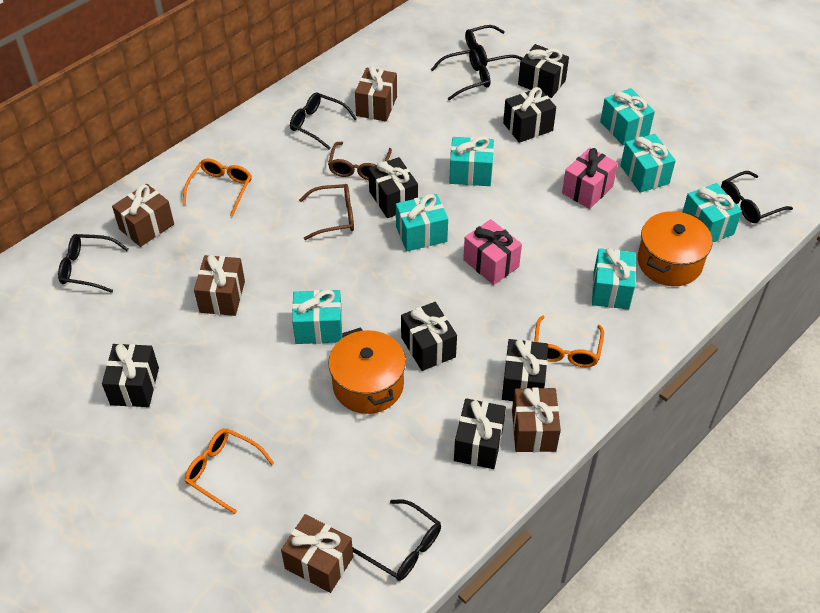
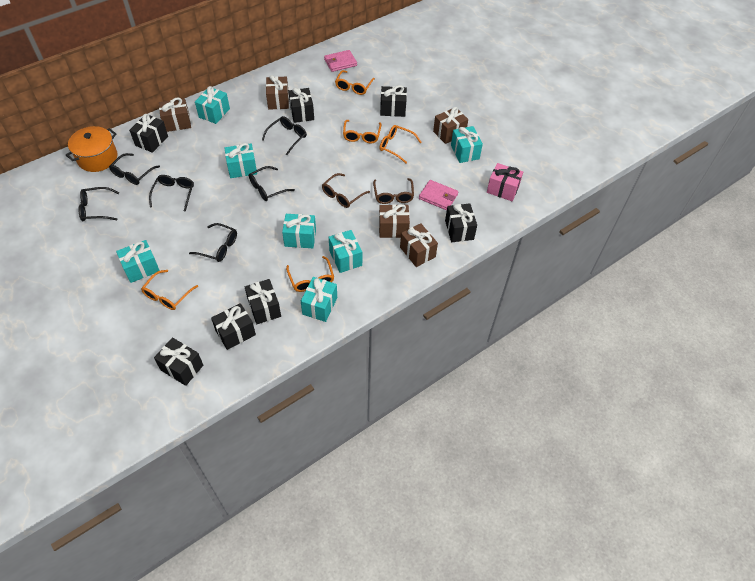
orange glasses: [182,159,252,217] [185,428,274,514] [534,315,604,367] = 3 -> [141,270,198,310] [286,256,334,292] [335,70,375,95] [343,120,381,143] [379,125,422,163] = 5
orange pot: [328,327,406,414] [637,211,712,286] = 2 -> [66,126,118,172] = 1
pink gift: [463,219,522,285] [562,148,618,209] = 2 -> [487,163,523,201] = 1
pink wallet: none = 0 -> [324,50,357,72] [419,180,458,210] = 2

